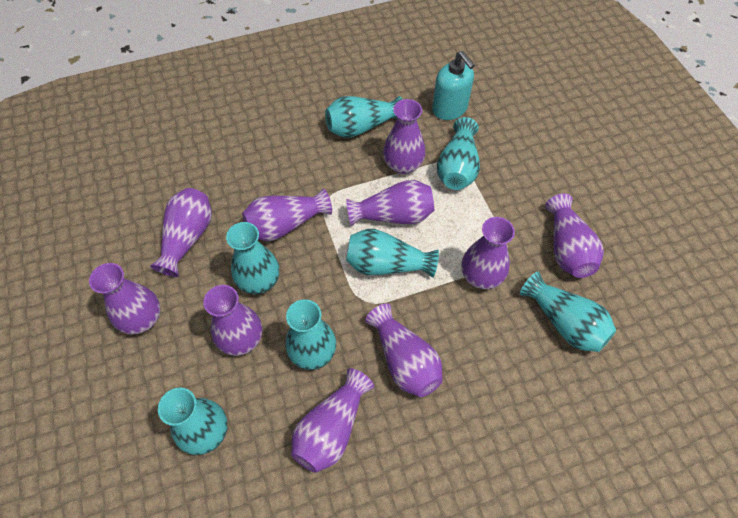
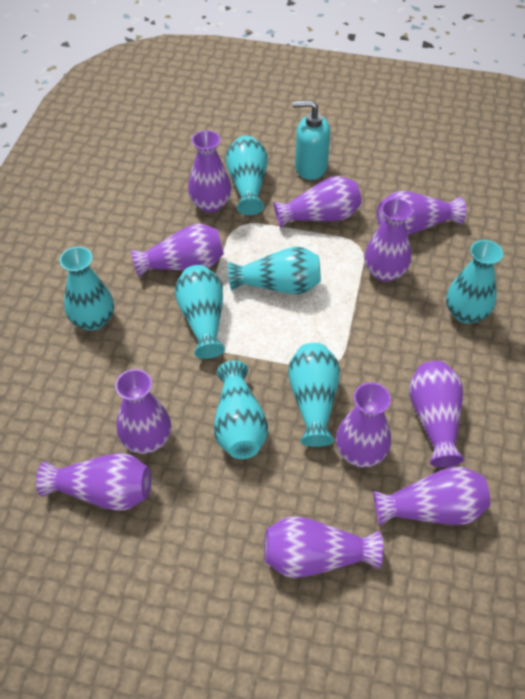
purple vase: [89,263,160,335] [150,188,212,277] [203,285,262,356] [242,189,332,241] [291,368,374,473] [346,180,434,226] [365,303,443,397] [383,99,425,174] [462,217,515,289] [545,193,604,278] = 10 -> [36,453,151,511] [115,369,171,454] [131,224,224,277] [188,130,231,213] [264,516,383,578] [274,176,361,228] [336,382,391,467] [364,198,413,282] [373,467,490,526] [377,191,466,235] [409,361,464,467] = 11

